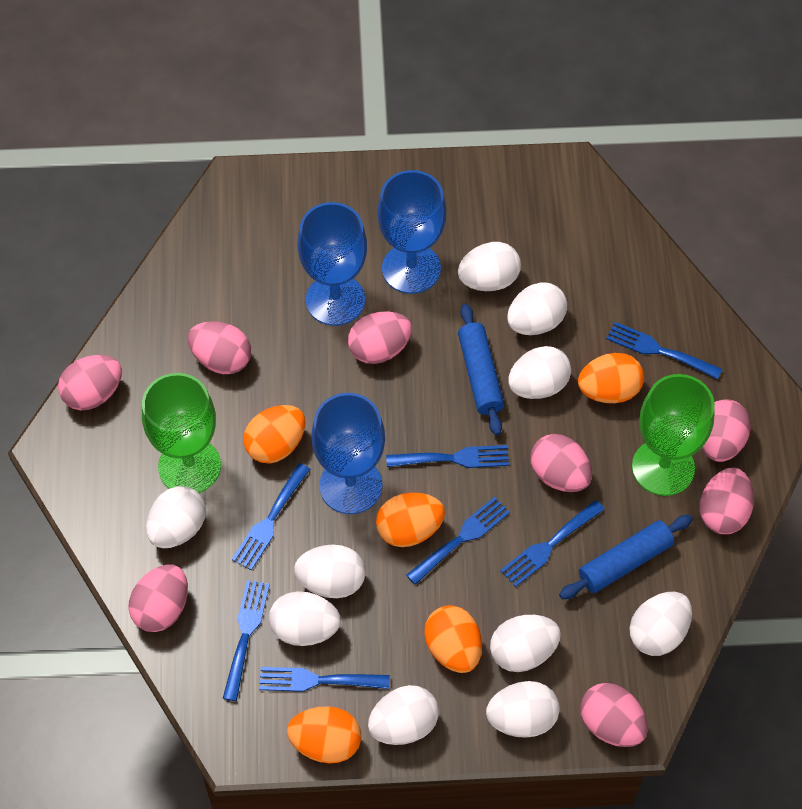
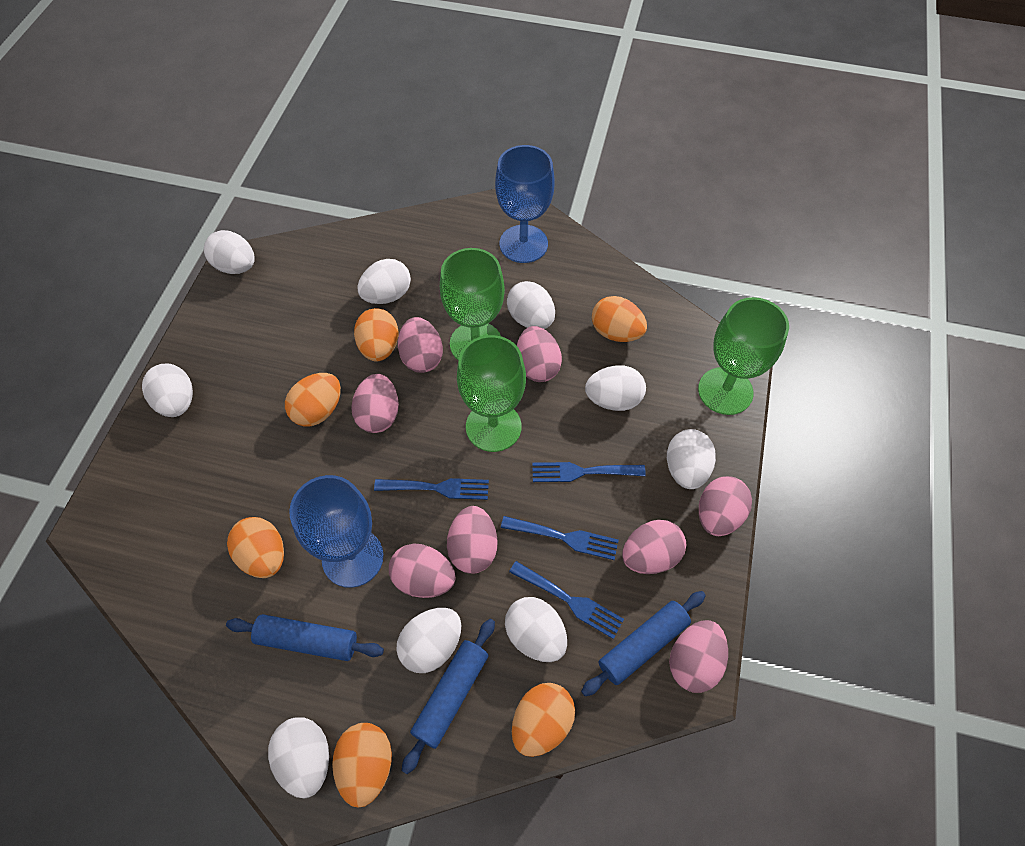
blue fork: [222,580,270,701] [232,463,310,570] [259,667,390,692] [386,445,509,468] [406,497,510,585] [500,500,605,587] [606,322,722,380] = 7 -> [374,478,489,500] [501,516,619,560] [509,561,624,639] [532,462,646,482] = 4
blue goblet: [298,202,367,326] [311,393,385,514] [378,170,446,294] = 3 -> [289,475,384,588] [495,145,554,263] = 2
blue rolling pin: [458,304,504,436] [559,515,693,599] = 2 -> [226,614,384,661] [402,619,495,774] [581,591,706,696] = 3
green goblet: [142,373,221,493] [632,374,715,496] = 2 -> [440,248,505,361] [457,335,526,452] [698,297,789,415] = 3
orange egg: [243,405,305,463] [287,706,361,763] [376,493,445,547] [424,605,482,673] [578,353,644,403] = 5 -> [227,517,284,578] [285,373,341,426] [332,723,392,808] [354,308,398,361] [512,683,575,757] [592,296,647,342] = 6
white egg: [146,486,206,548] [269,591,341,646] [294,545,366,598] [368,685,439,745] [458,242,521,291] [486,681,560,738] [490,615,561,672] [507,282,567,335] [508,346,571,399] [629,592,692,656] = 10 -> [142,363,193,417] [204,230,255,274] [268,717,329,798] [358,259,411,304] [396,608,461,673] [505,597,567,662] [507,281,555,329] [585,366,646,411] [667,429,716,489] = 9

